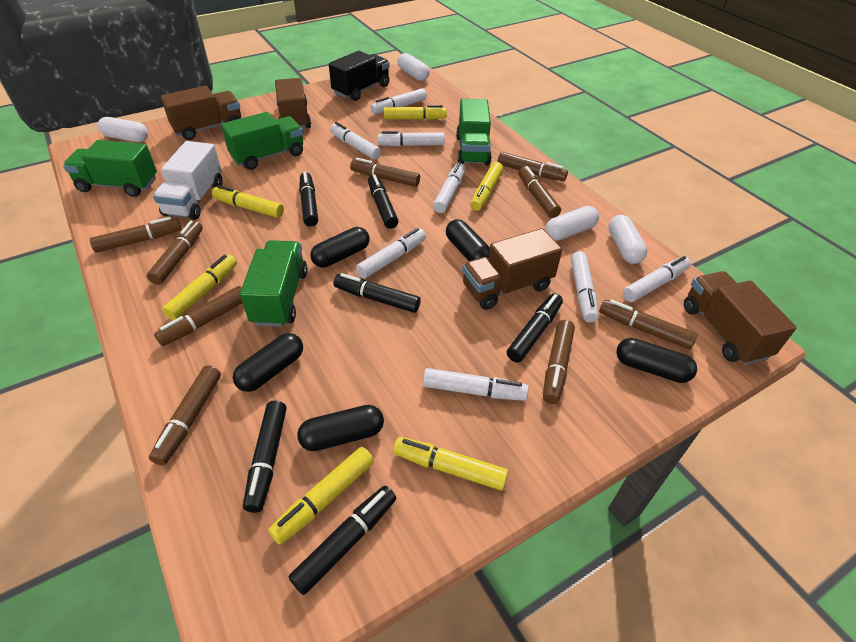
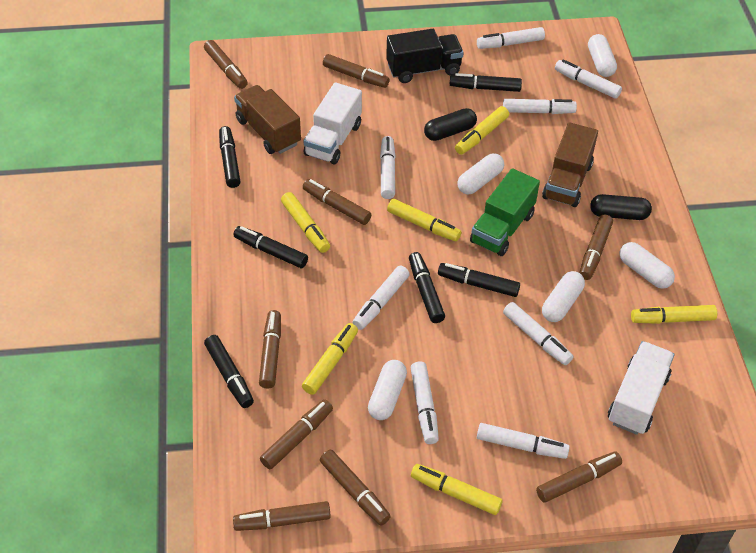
black capsule: [233,333,303,392] [297,405,384,451] [310,227,370,268] [446,219,490,261] [616,338,697,383] = 5 -> [424,108,477,141] [590,194,652,220] = 2
brown truck: [160,86,241,140] [275,78,311,129] [462,228,562,310] [684,271,797,365] = 4 -> [234,85,301,154] [542,122,598,207] = 2
green truck: [63,140,157,197] [221,112,303,170] [240,240,307,327] [456,99,492,165] = 4 -> [470,168,540,256] = 1
white capsule: [98,117,148,142] [398,53,430,81] [545,206,599,241] [608,215,647,264] = 4 -> [368,360,407,420] [457,153,504,195] [542,271,585,322] [588,34,617,77] [619,242,675,289] = 5
white truck: [153,141,223,220] = 1 -> [304,82,362,164] [608,341,674,435] = 2

